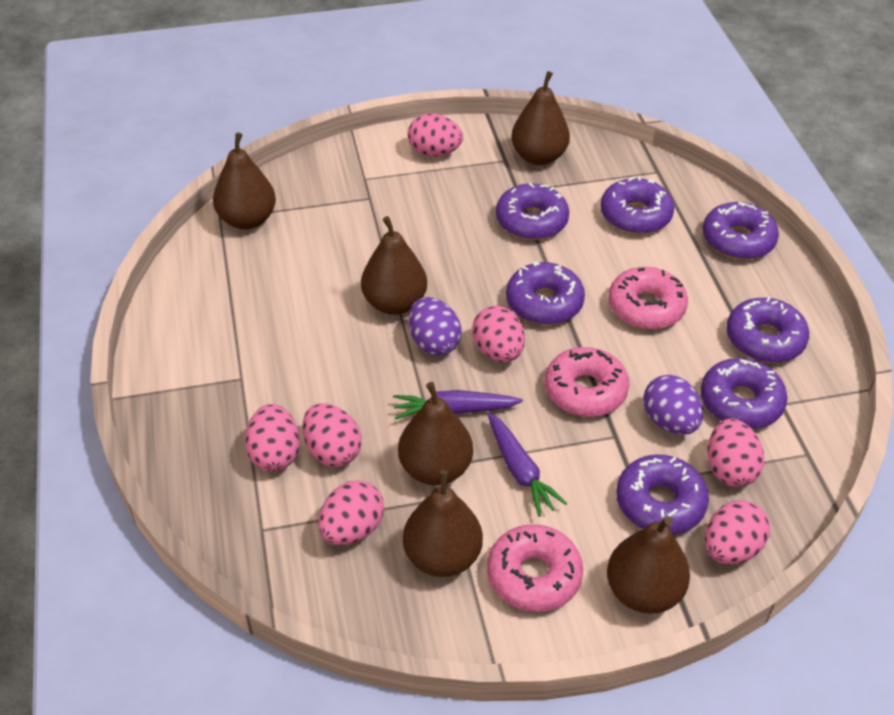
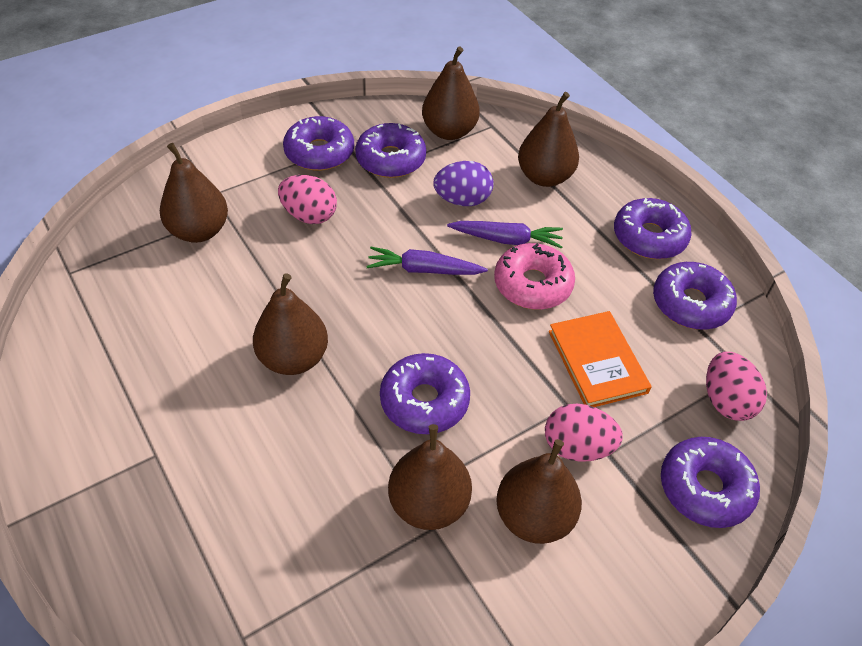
orange book: none = 0 -> [549,311,652,407] = 1
pink donut: [487,524,583,612] [545,347,630,417] [608,267,688,329] = 3 -> [494,243,575,310] = 1
pink egg: [245,404,300,472] [303,403,362,467] [318,480,384,545] [408,113,463,157] [472,306,525,362] [705,500,770,565] [708,419,764,487] = 7 -> [278,175,337,224] [545,404,623,462] [706,352,767,421] = 3
purple donut: [496,183,569,240] [506,261,585,325] [600,176,674,234] [616,455,709,535] [701,358,788,429] [703,202,779,260] [726,297,809,363] = 7 -> [283,116,354,171] [355,123,426,178] [380,353,470,434] [614,198,691,259] [653,262,737,330] [661,437,760,528] = 6
purple egg: [408,297,461,356] [643,375,703,435] = 2 -> [433,161,493,206] = 1

